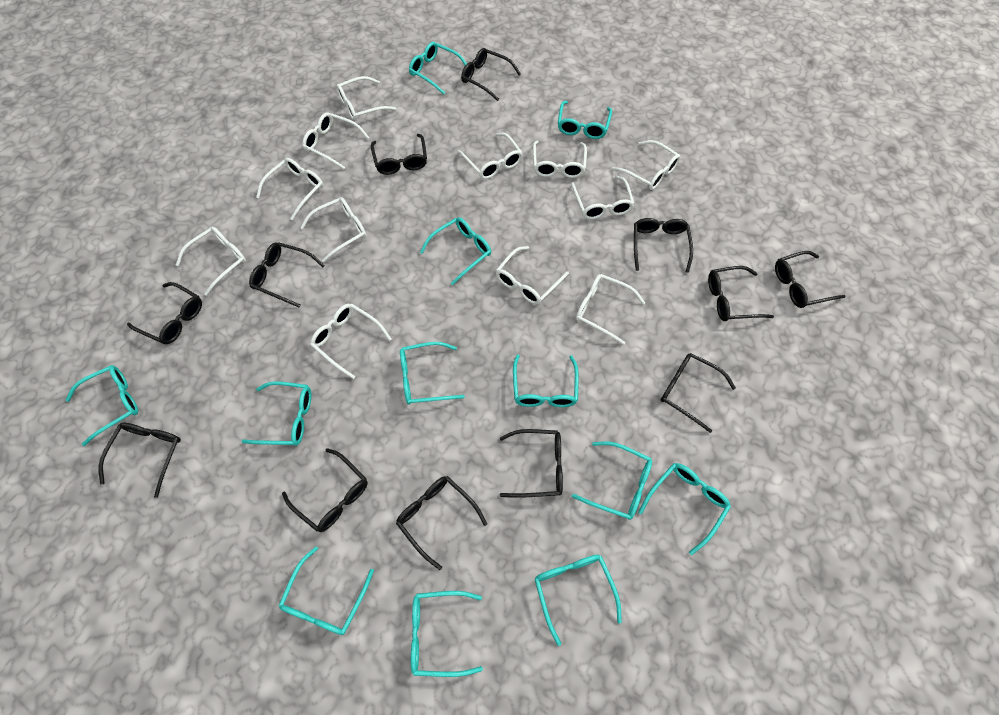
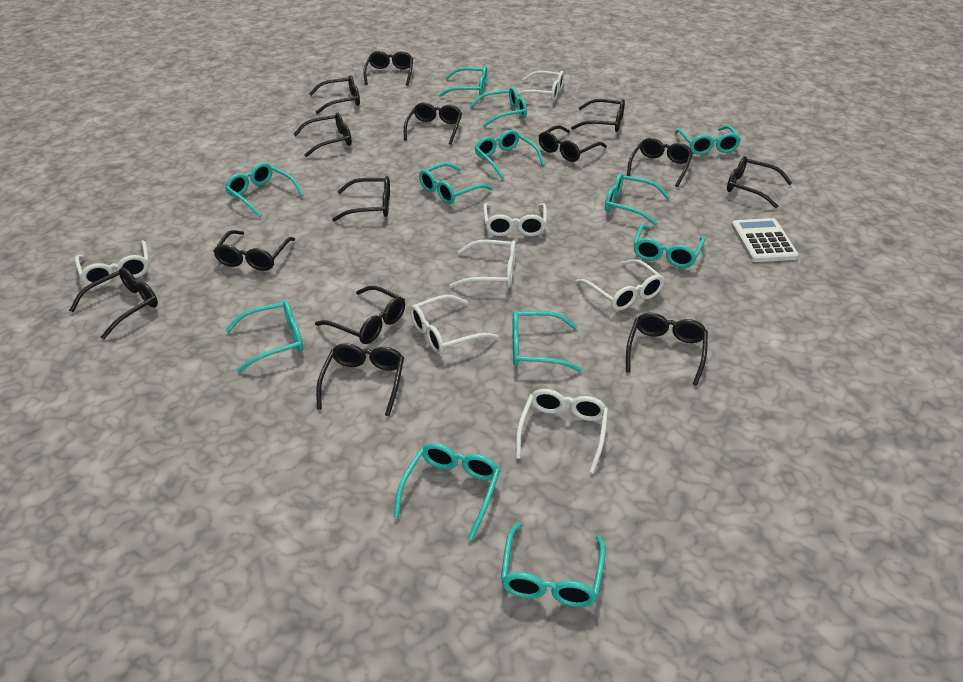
black glasses: [98,422,181,498] [127,282,202,344] [249,242,325,307] [282,448,368,532] [371,134,427,175] [396,476,487,570] [461,48,521,101] [500,429,563,498] [634,218,693,273] [661,353,736,433] [708,266,774,321] [775,251,846,308] = 12 -> [69,268,158,339] [213,230,296,271] [294,112,352,157] [309,75,360,114] [315,286,405,344] [316,343,404,416] [332,176,390,222] [363,51,413,85] [404,103,462,145] [539,125,607,162] [571,99,625,132] [626,313,708,386] [627,138,693,187] [727,156,792,208] = 14
white calculator: none = 0 -> [731,218,799,262] = 1
white glasses: [176,227,246,296] [256,158,324,220] [300,197,367,263] [302,112,370,169] [310,304,392,379] [336,76,396,121] [458,133,523,179] [496,246,569,305] [533,140,587,178] [571,176,635,220] [576,274,645,345] [612,140,680,190] = 12 -> [75,240,149,287] [410,295,498,354] [449,240,516,288] [483,203,547,236] [516,389,608,474] [517,71,564,101] [575,259,665,311] = 7

